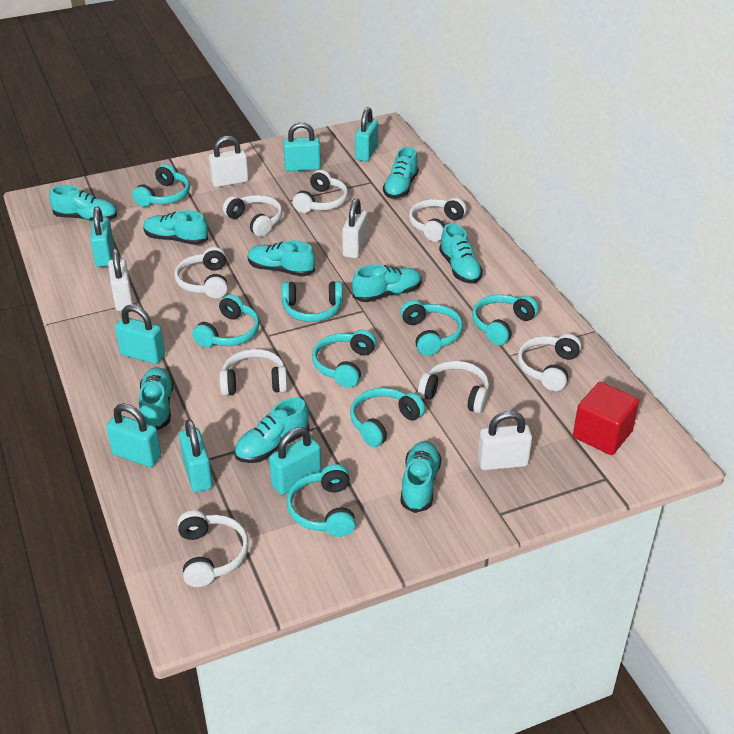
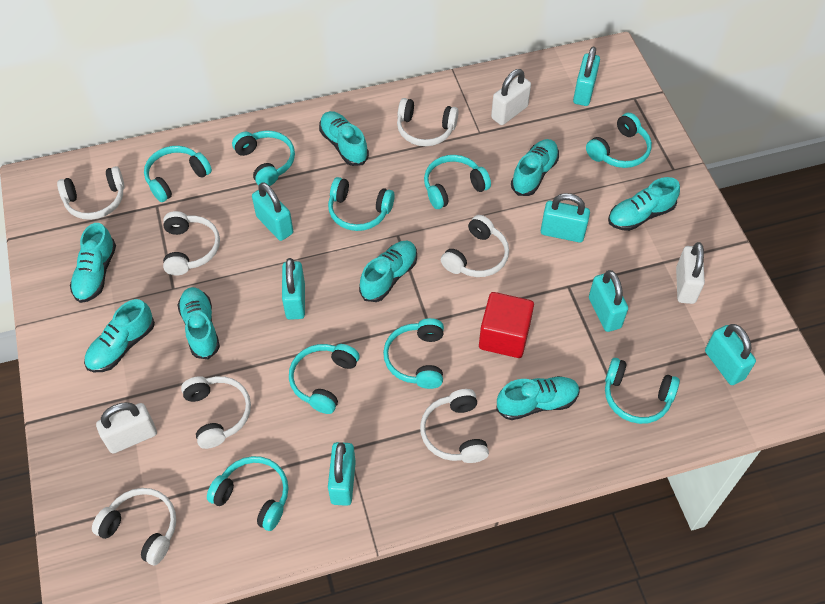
turquoise headphones: [132,164,190,207] [192,295,260,348] [282,281,343,322] [287,464,356,537] [312,330,376,388] [350,388,425,447] [400,300,463,356] [472,294,538,345] = 8 -> [144,146,212,202] [207,456,288,531] [232,130,295,186] [289,344,360,414] [328,177,395,231] [383,318,444,389] [424,155,491,209] [586,113,652,168] [605,358,680,424] = 9
turquoise shoe: [49,185,117,222] [139,367,174,430] [143,210,208,245] [234,398,310,463] [248,240,315,277] [352,264,421,302] [383,147,419,199] [400,441,441,513] [439,223,483,284] = 9 -> [70,223,116,303] [84,299,155,372] [177,287,220,359] [319,111,369,166] [359,241,417,302] [496,376,580,420] [511,139,559,196] [608,177,680,231] = 8
white headphones: [174,247,228,298] [177,510,249,587] [219,349,288,396] [223,195,282,237] [293,170,348,213] [409,198,467,242] [418,361,489,413] [517,334,581,391] = 8 -> [57,166,125,220] [92,488,176,565] [163,211,220,275] [181,376,251,449] [397,98,459,146] [420,389,489,463] [441,215,509,277] = 7
white padlock: [108,248,133,311] [209,136,249,187] [342,198,367,258] [478,411,532,470] = 4 -> [96,402,157,454] [491,69,531,125] [676,242,705,304] = 3

